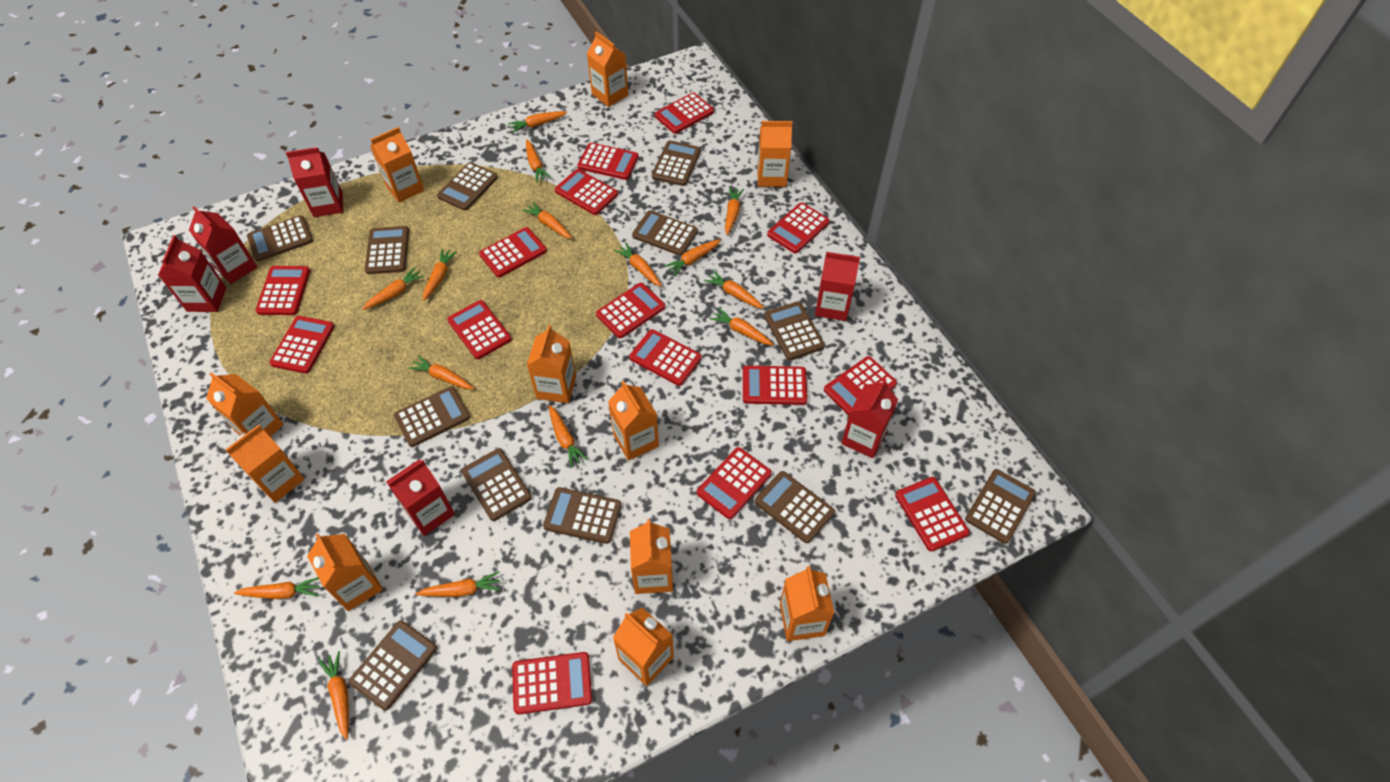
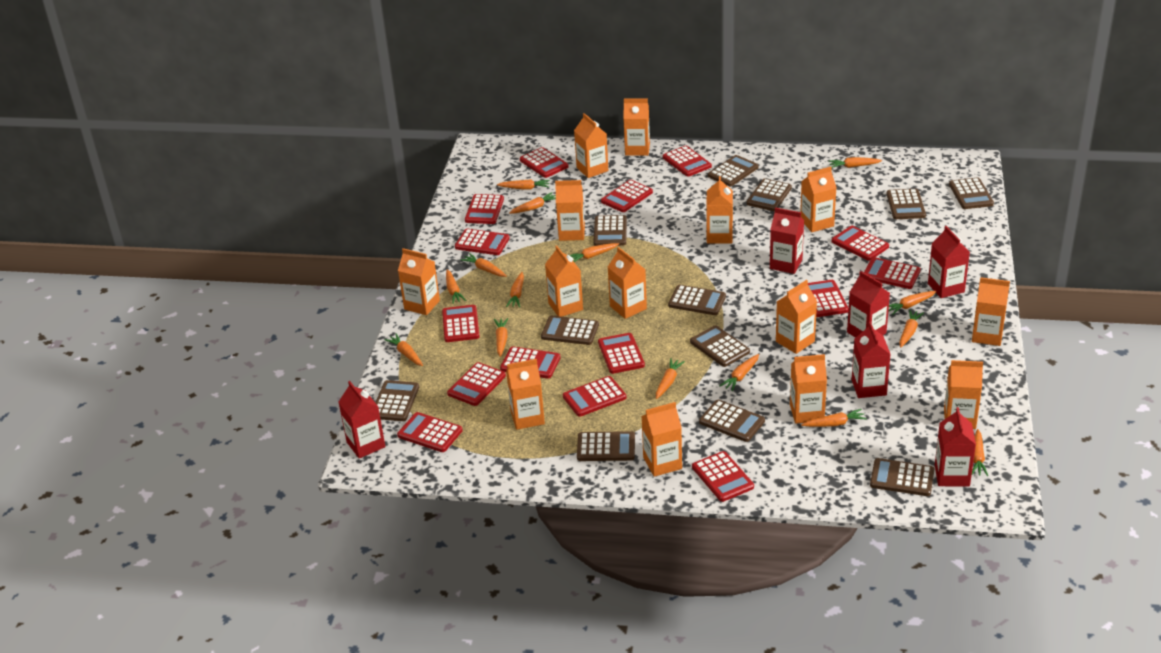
orange carton: [206,372,284,437] [225,425,305,503] [307,534,383,611] [370,127,424,203] [527,325,576,403] [587,31,629,107] [608,381,659,461] [613,607,674,686] [630,519,673,594] [757,121,792,187] [780,566,834,641] = 11 -> [398,248,440,315] [506,359,545,430] [545,246,583,317] [555,180,585,241] [574,113,608,178] [608,247,647,319] [623,98,650,156] [641,402,682,477] [706,176,733,244] [776,280,817,354] [790,354,827,424] [800,167,837,232] [944,360,983,429] [972,277,1010,346] = 14

